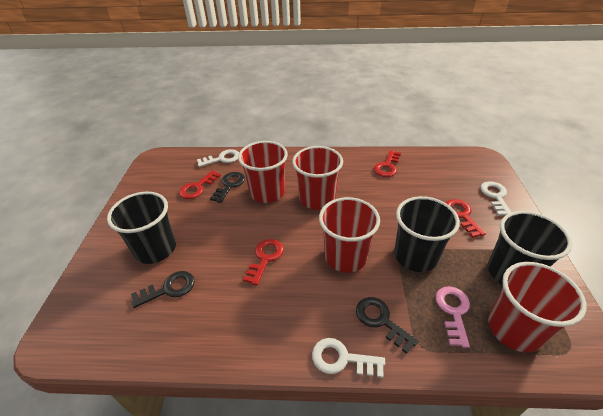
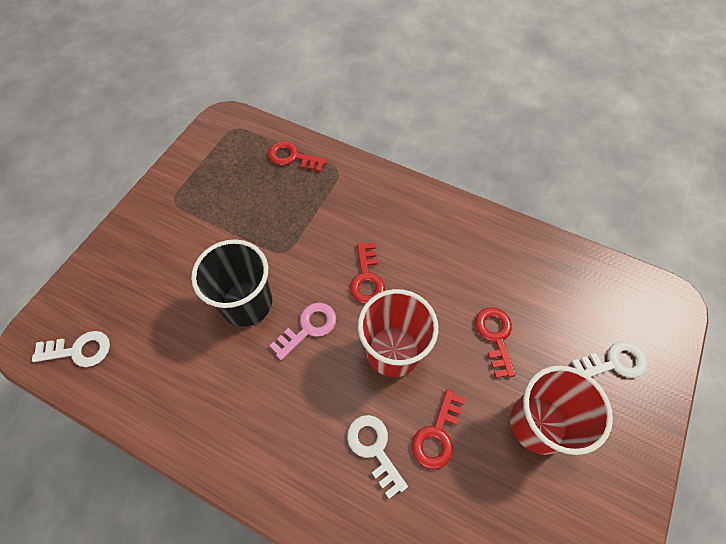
black cup: [107,191,176,264] [394,196,460,272] [488,211,572,285] = 3 -> [191,239,272,327] = 1
black key: [131,271,195,308] [210,172,245,203] [356,297,418,354] = 3 -> none = 0
red cup: [238,141,288,203] [292,146,343,210] [319,197,380,273] [488,262,587,353] = 4 -> [358,289,439,377] [510,366,613,455] = 2

